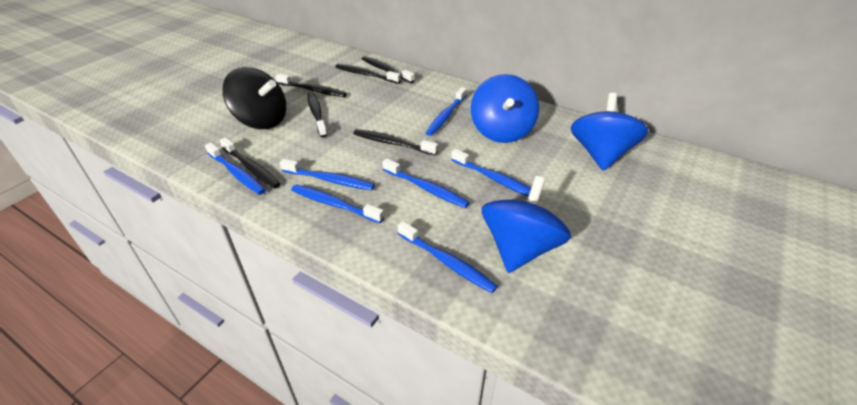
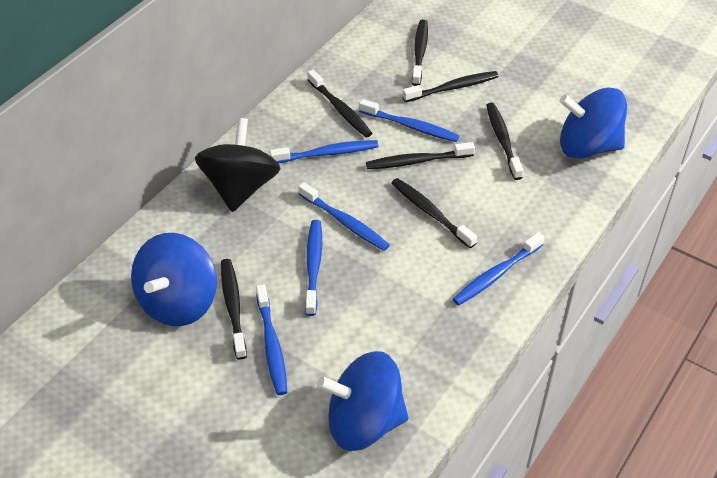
black toothbrush: [220,137,280,189] [275,74,347,97] [307,92,327,138] [335,64,401,84] [353,129,438,155] [362,56,415,83] = 6 -> [221,259,247,360] [307,69,372,137] [366,142,475,169] [392,178,477,248] [402,71,499,102] [412,20,428,86] [486,103,523,180] = 7
blue toothbrush: [205,142,266,195] [280,159,375,190] [291,185,384,223] [382,158,470,208] [398,221,498,293] [426,87,467,136] [451,149,531,197] = 7 -> [256,284,287,395] [270,140,378,163] [298,182,390,251] [305,220,322,316] [359,99,459,142] [453,232,545,306] = 6

